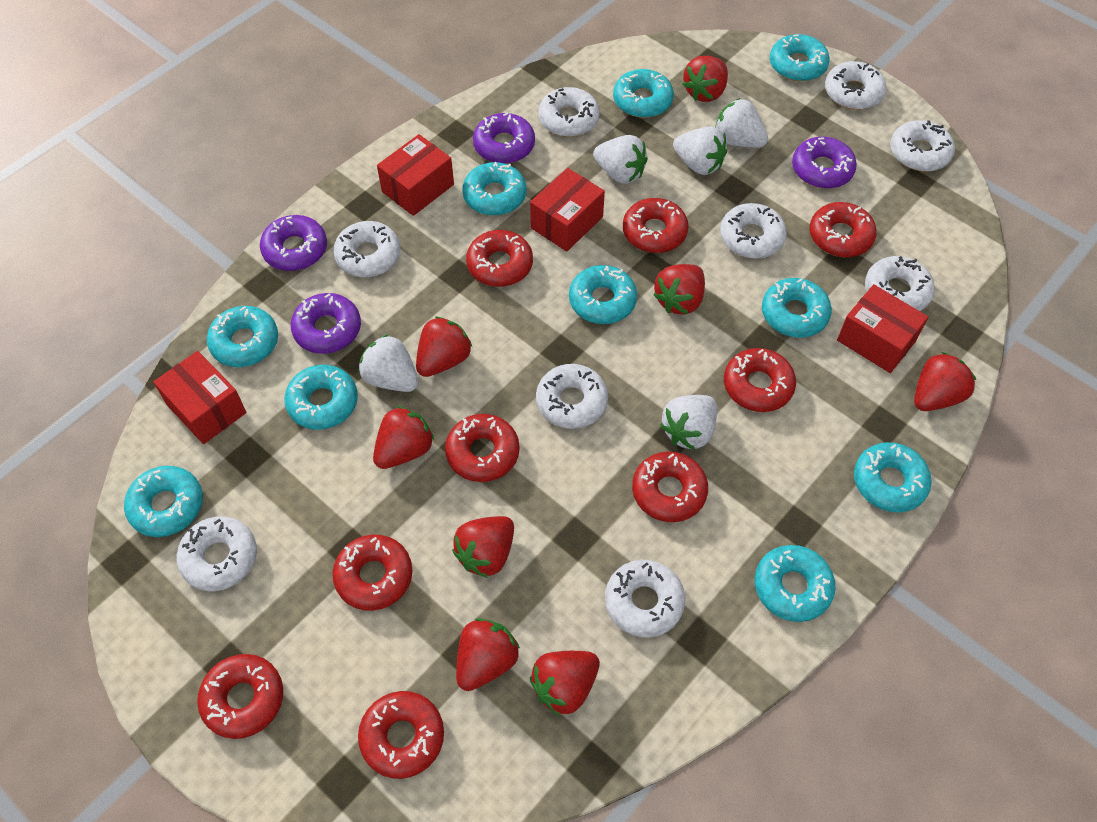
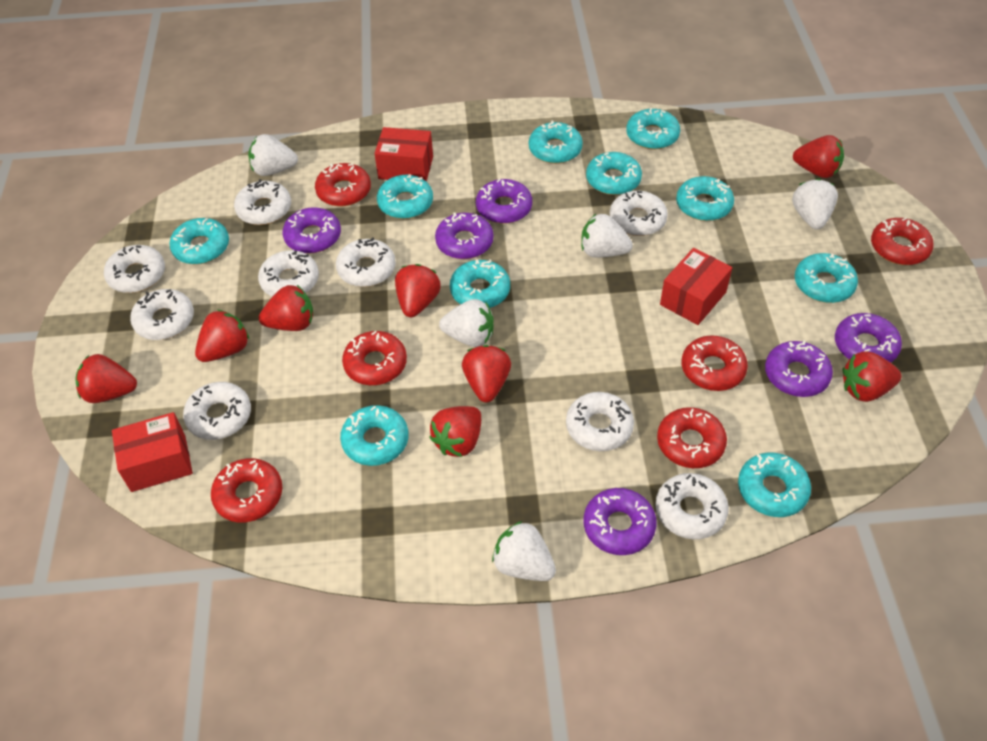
purple donut: [260,215,327,271] [291,293,361,354] [473,112,535,164] [792,137,857,189] = 4 -> [283,207,341,253] [435,212,494,259] [476,179,532,224] [584,488,657,555] [765,340,833,397] [835,313,902,363] = 6
red box: [153,351,247,444] [377,134,454,216] [530,168,605,251] [837,284,928,373] = 4 -> [112,412,193,492] [374,127,433,181] [660,248,732,325] = 3
red donut: [197,654,283,739] [332,534,412,611] [358,691,444,779] [445,414,520,482] [466,230,533,287] [623,198,689,253] [632,452,708,522] [724,348,796,412] [810,202,877,257] = 9 -> [211,458,282,522] [315,163,371,206] [342,331,407,385] [657,407,727,468] [682,335,748,391] [871,218,934,265] = 6

